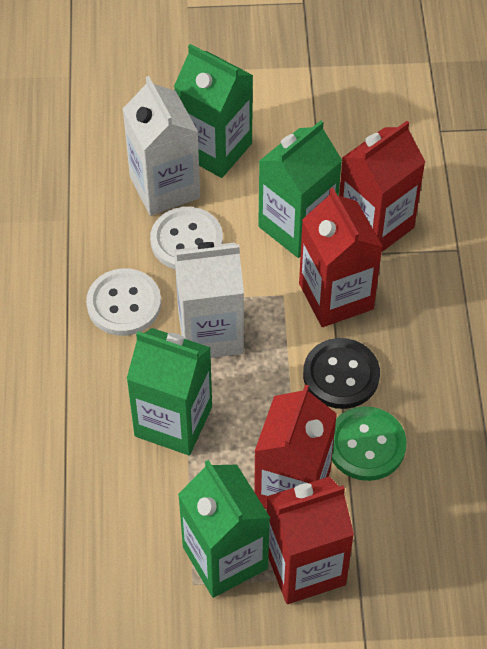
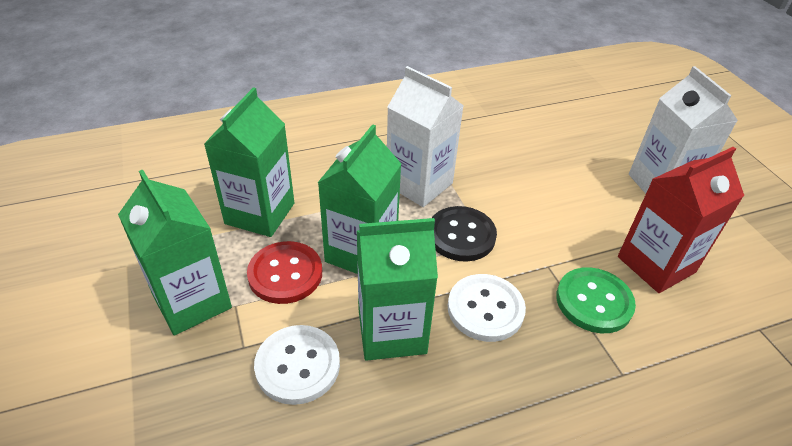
red button: none = 0 -> [247,241,322,304] = 1
red carton: [254,385,337,509] [266,476,354,604] [299,188,383,327] [339,121,425,252] = 4 -> [618,147,744,293] = 1

